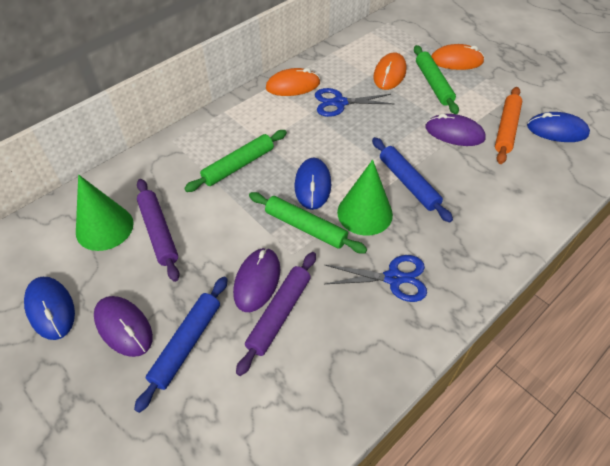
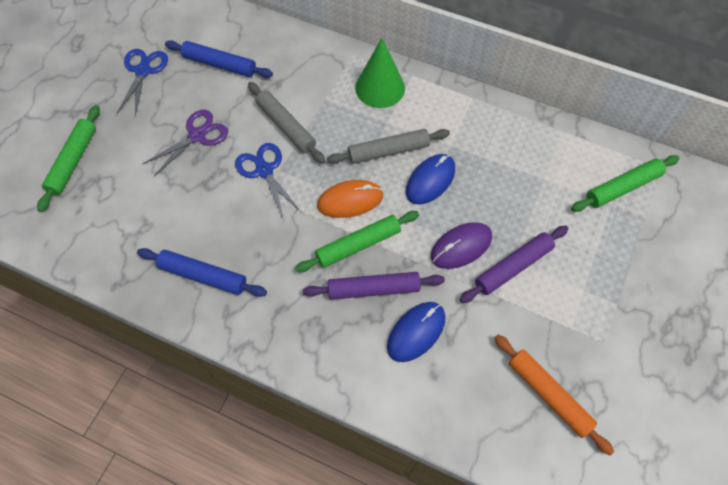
blue mouse: [24,277,75,340] [294,158,331,210] [527,112,590,142] = 3 -> [387,302,446,362] [406,154,455,205] = 2
green cone: [76,175,134,251] [337,160,393,236] = 2 -> [355,38,405,108] = 1
grey rolling pin: none = 0 -> [248,82,325,163] [327,129,450,164] = 2
orange mouse: [266,68,320,96] [373,52,406,90] [431,44,485,70] = 3 -> [317,180,383,218] = 1
purple mouse: [94,296,153,357] [233,248,280,312] [426,114,486,146] = 3 -> [431,222,492,269] = 1
purple scissors: none = 0 -> [142,110,228,176] = 1

